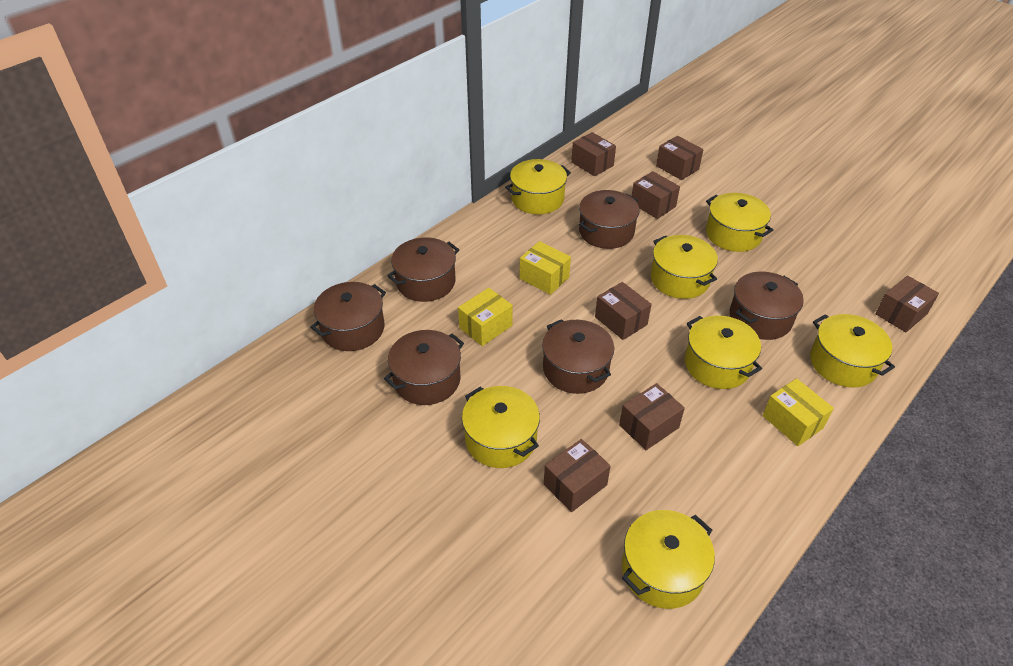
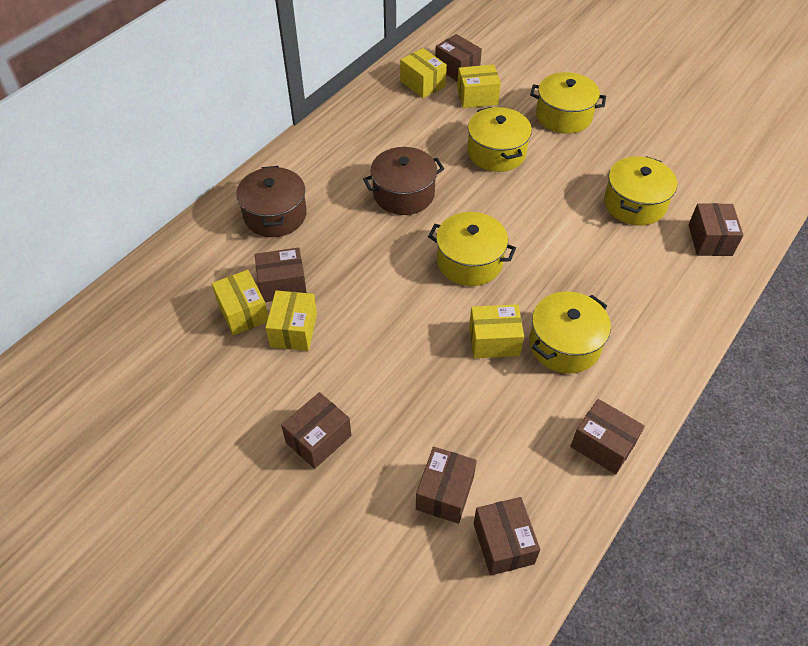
brown pot: [310,282,386,351] [384,330,464,405] [387,237,459,302] [542,319,614,394] [579,190,639,249] [730,272,804,340] = 6 -> [236,166,307,237] [363,147,444,215] = 2
yellow box: [458,288,513,346] [520,241,571,295] [763,378,834,446] = 3 -> [212,270,268,335] [265,290,317,351] [400,48,447,98] [457,64,501,108] [469,304,524,358] = 5
yellow pot: [462,386,540,468] [505,159,571,214] [622,510,715,609] [651,235,718,299] [685,315,762,389] [706,193,773,252] [810,314,895,388] = 7 -> [428,212,516,286] [467,107,532,172] [529,291,611,374] [530,72,606,134] [604,156,677,225] = 5

